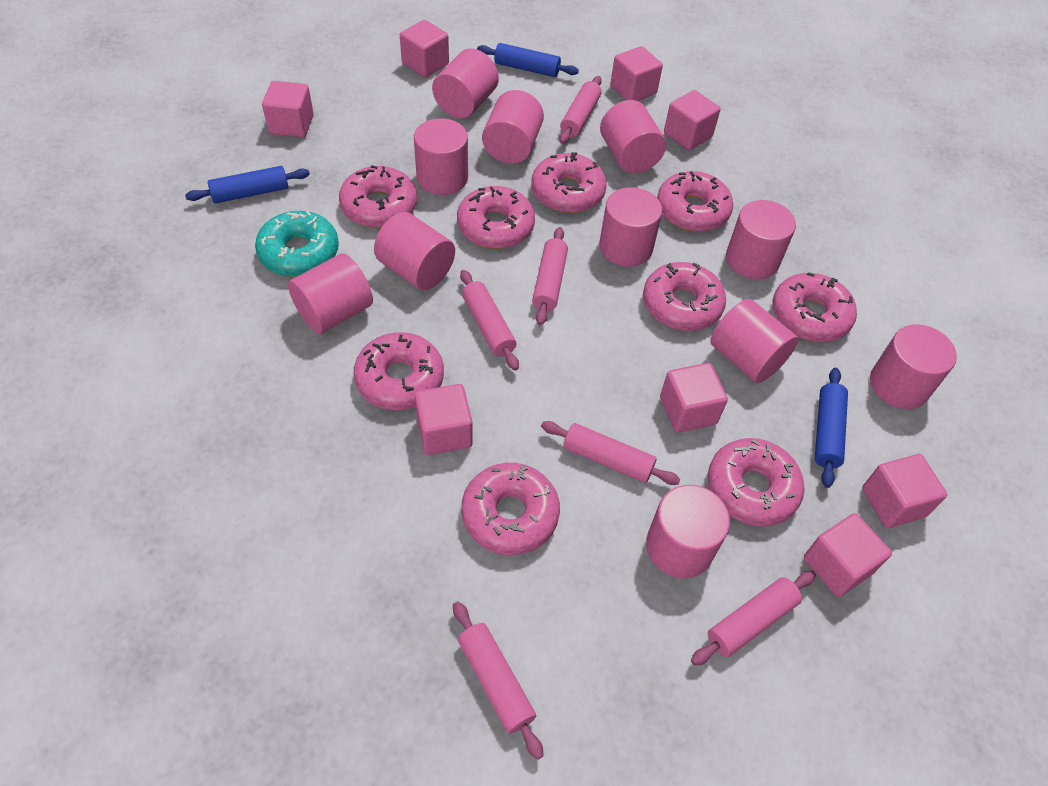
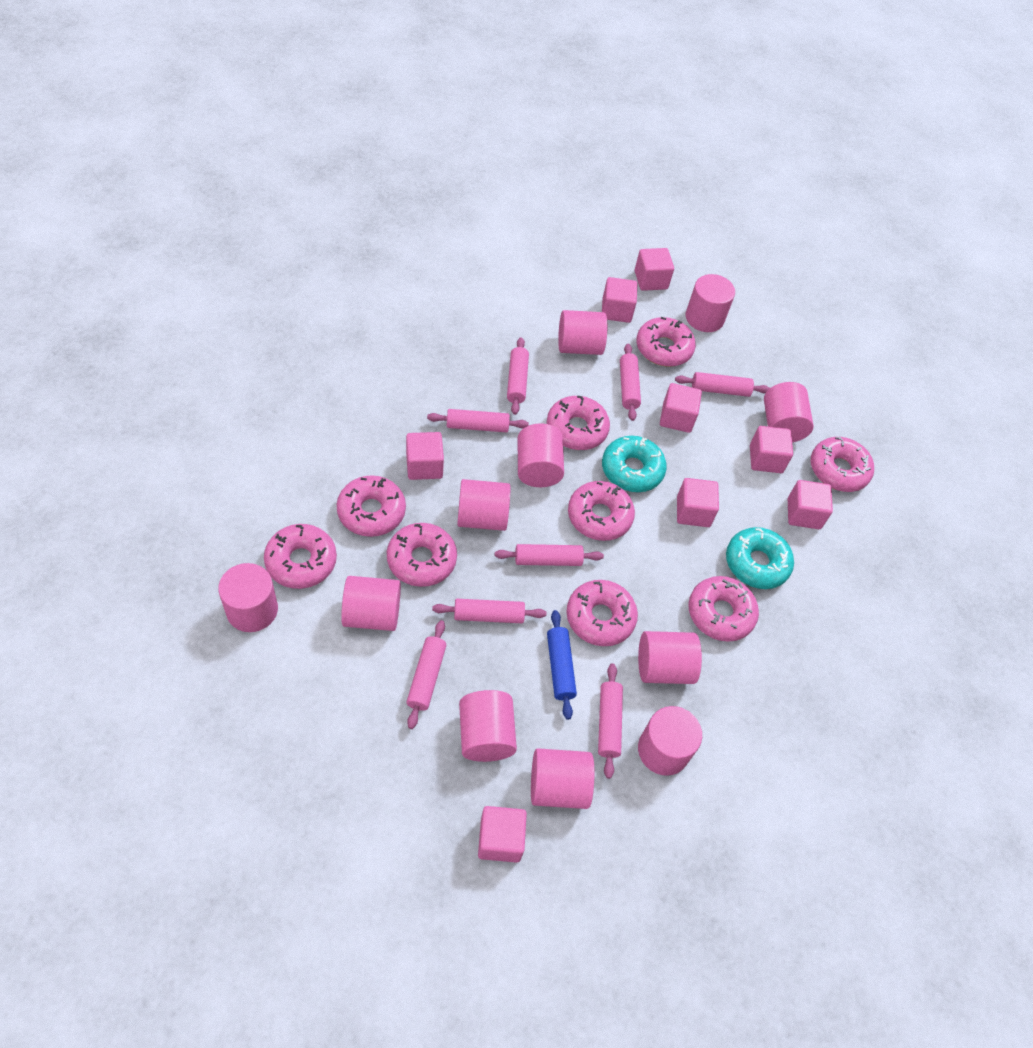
blue rolling pin: [185,166,310,203] [477,43,579,77] [815,368,848,488] = 3 -> [547,610,577,720] = 1
pink rolling pin: [453,601,544,760] [460,270,519,371] [532,227,568,325] [541,421,680,485] [560,76,602,144] [691,571,816,666] = 6 -> [406,620,446,729] [427,409,529,432] [432,599,546,623] [495,544,604,566] [507,337,529,415] [598,663,623,779] [620,344,641,421] [675,372,770,397] = 8
turquoise donut: [255,211,339,277] = 1 -> [602,436,667,492] [726,527,794,589] = 2

